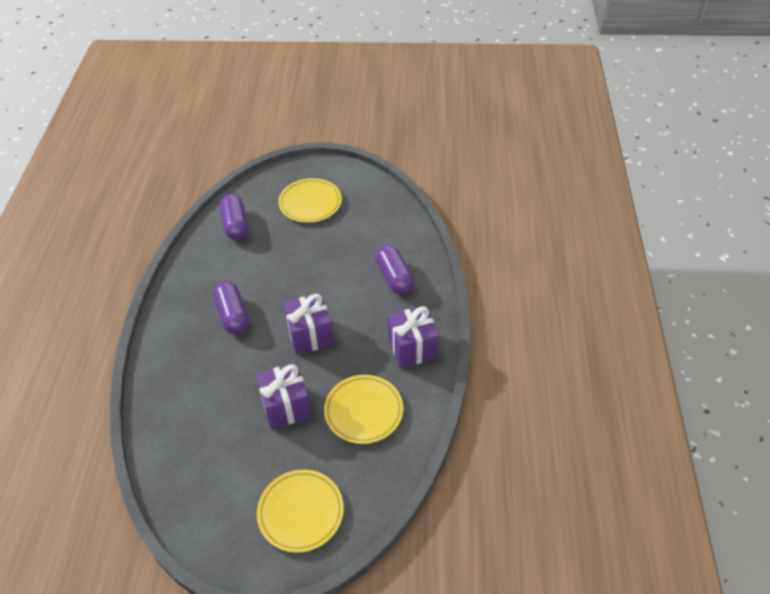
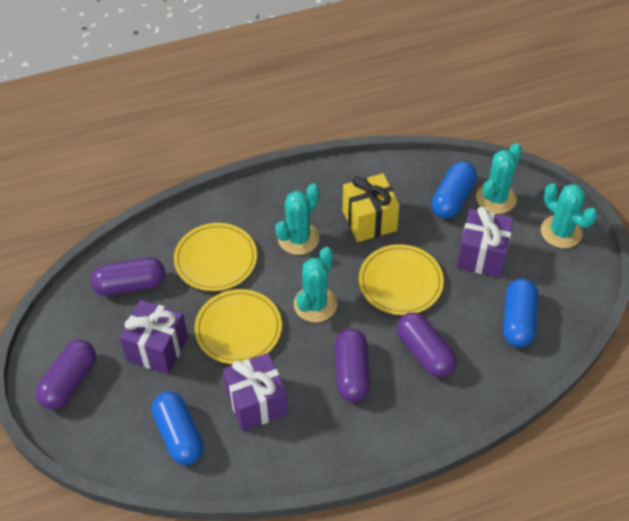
blue capsule: none = 0 -> [152,391,204,465] [432,161,477,219] [503,278,538,347] = 3
purple capsule: [213,282,249,334] [220,194,248,240] [376,245,415,294] = 3 -> [36,340,96,409] [91,257,165,296] [335,329,371,402] [397,312,457,377] = 4
turquoise cactus: none = 0 -> [275,183,320,255] [294,247,337,322] [476,143,522,214] [541,183,598,248] = 4
yellow gift: none = 0 -> [343,173,400,242] = 1

